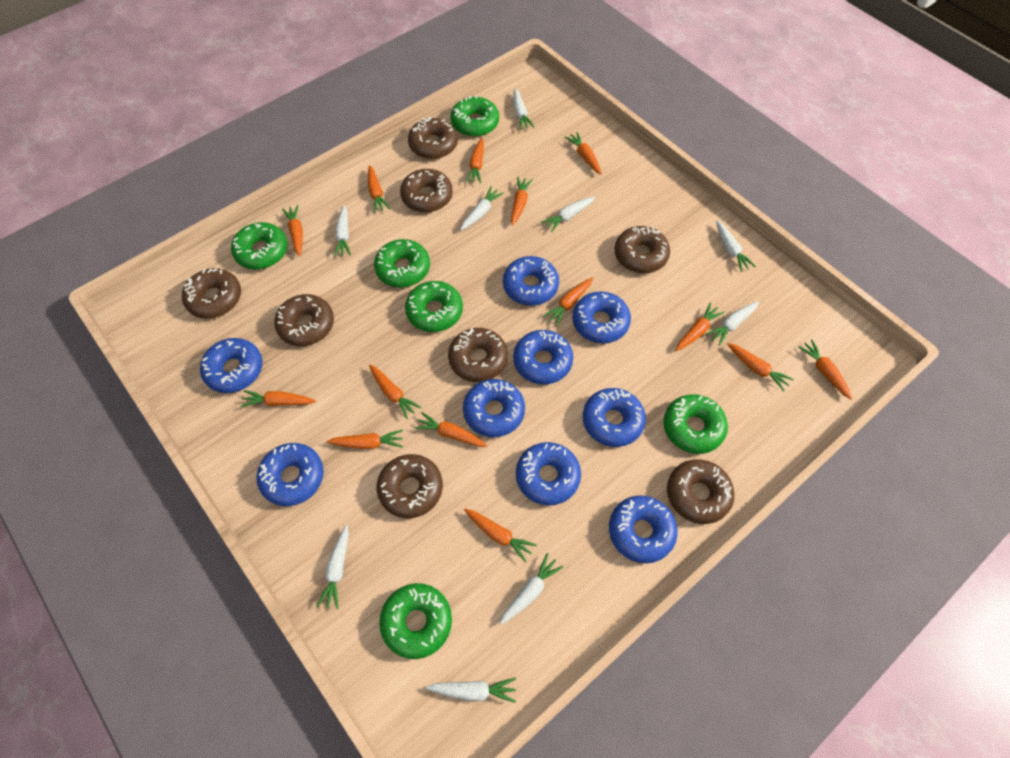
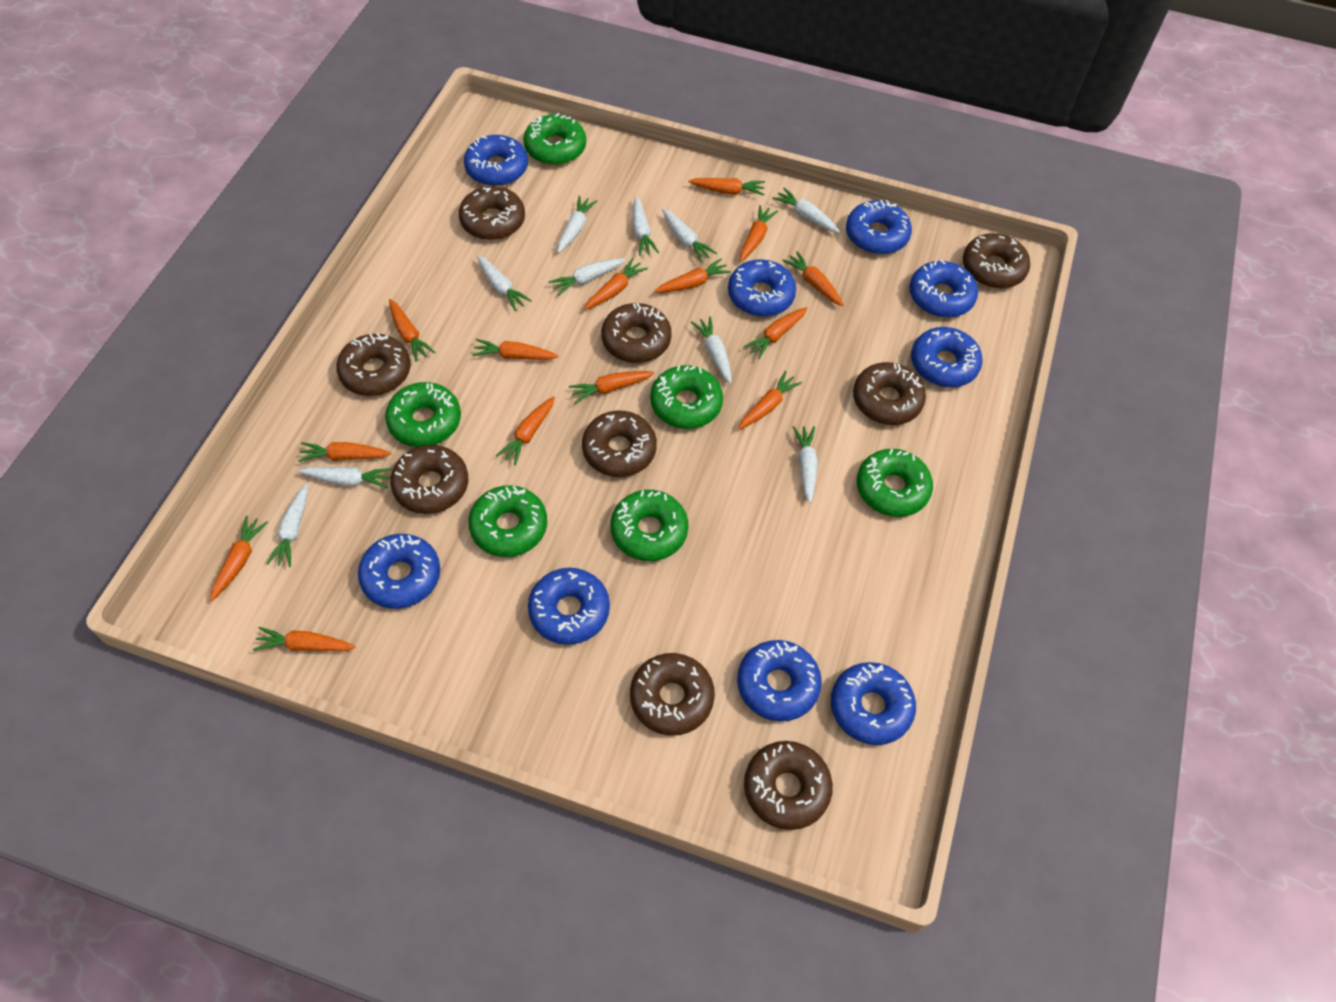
brown donut: [182,268,241,319] [274,294,334,346] [377,454,443,518] [400,169,453,213] [408,117,458,159] [448,328,508,382] [615,226,670,273] [667,460,735,524] = 8 -> [336,333,410,396] [390,445,468,514] [459,186,525,240] [582,411,657,477] [601,303,672,363] [630,653,715,735] [744,741,833,830] [853,362,926,425] [963,233,1030,288] = 9
white carrot: [317,525,349,609] [334,205,351,257] [426,678,516,703] [460,186,504,230] [499,553,563,625] [513,88,534,130] [541,197,595,232] [706,301,759,346] [716,220,756,272] = 9 -> [267,484,308,567] [298,467,392,488] [477,255,532,311] [549,258,625,296] [557,195,597,253] [633,196,659,256] [662,209,717,262] [691,316,732,384] [772,188,840,233] [793,426,818,503] = 10

